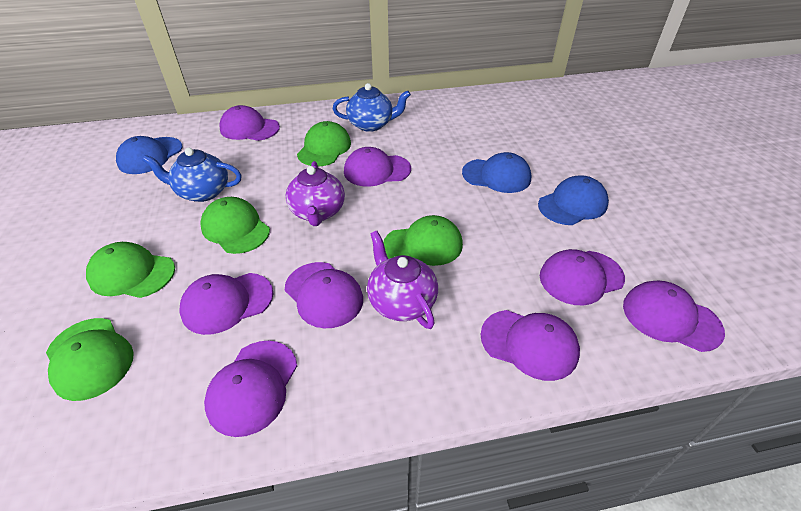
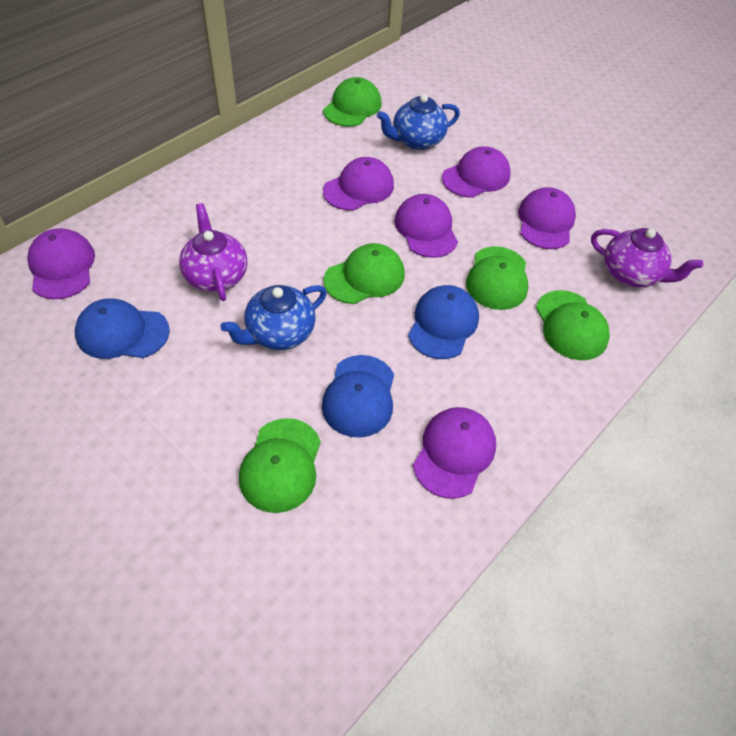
purple cap: [180,273,273,335] [204,341,297,437] [219,105,280,141] [285,262,363,328] [344,147,411,187] [480,310,580,381] [540,249,625,305] [623,281,725,352] = 8 -> [27,228,95,299] [323,157,394,211] [394,194,458,258] [413,407,496,499] [442,146,511,198] [518,187,576,249] = 6

